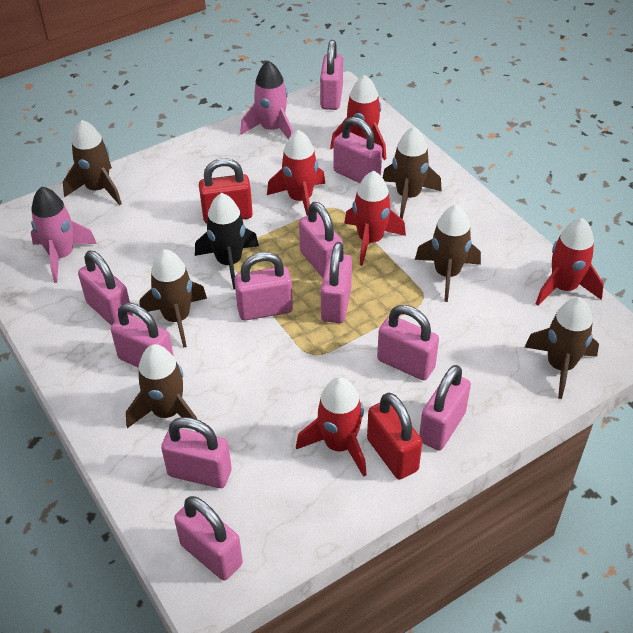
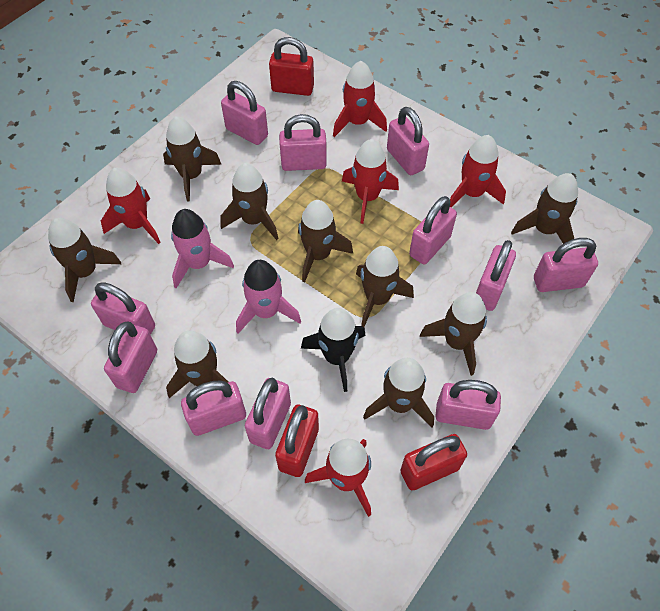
brown rocket: [63,120,122,205] [126,344,198,432] [139,249,207,348] [383,127,442,220] [415,204,481,302] [525,297,599,399] = 6 -> [48,218,121,302] [163,116,222,202] [166,331,228,398] [220,163,279,240] [298,200,353,283] [356,246,414,327] [363,358,434,427] [420,292,487,376] [511,173,578,244] = 9
red padlock: [199,158,253,224] [367,393,422,479] = 2 -> [269,37,314,96] [275,404,319,477] [400,434,467,490] = 3

